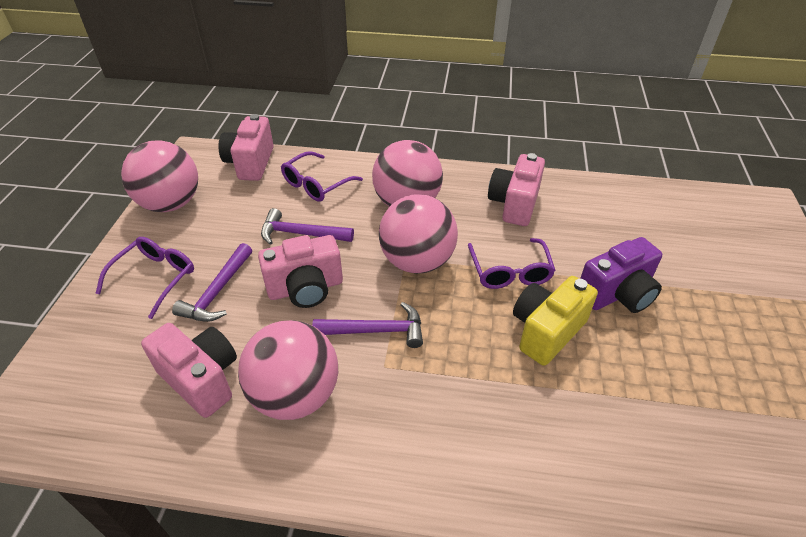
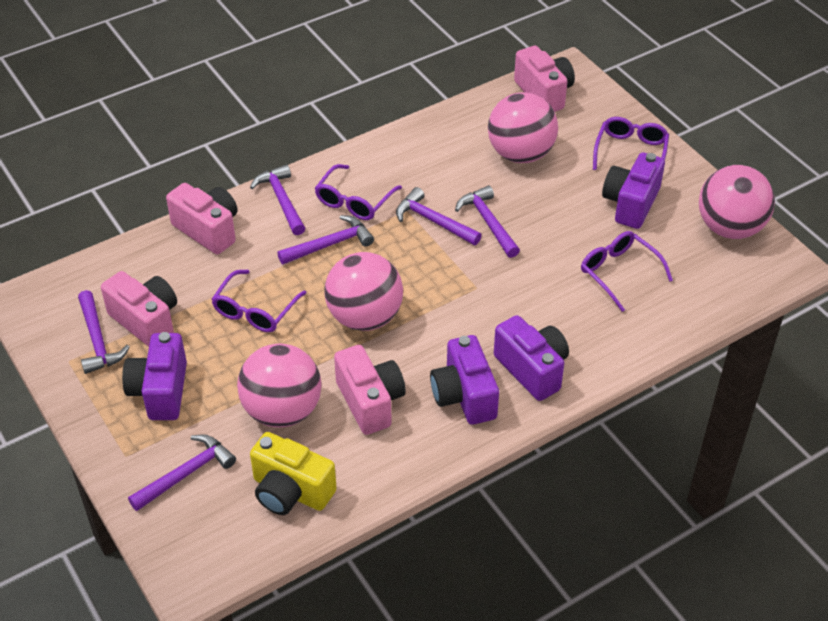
purple camera: [580,237,662,313] = 1 -> [122,332,187,420] [430,335,499,425] [494,315,569,401] [602,152,665,229] = 4
purple glasses: [95,237,194,319] [281,151,363,202] [468,238,555,289] = 3 -> [211,270,306,332] [315,164,402,220] [581,231,673,312] [593,117,669,170] = 4
purple hammer: [172,243,252,322] [261,208,354,245] [312,302,423,348] = 3 -> [78,290,130,374] [128,434,236,511] [250,164,305,235] [277,215,374,264] [396,187,482,245] [455,186,520,258] = 6

